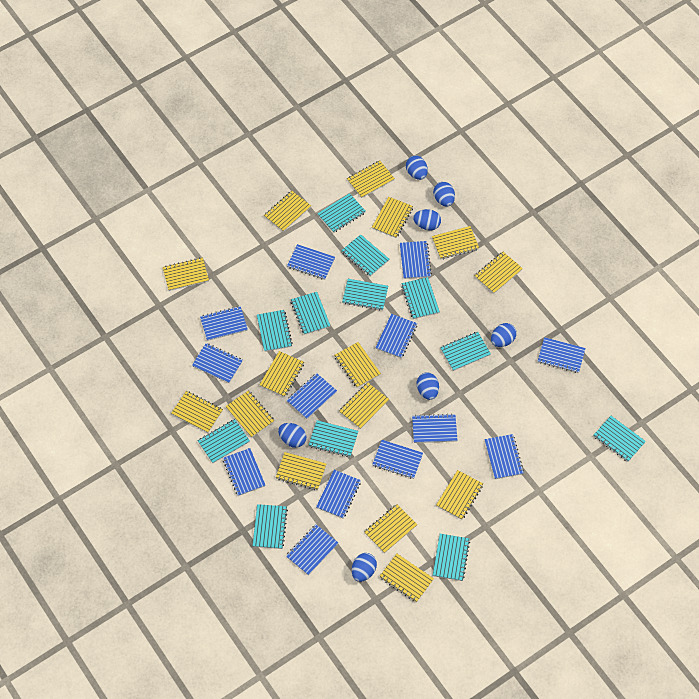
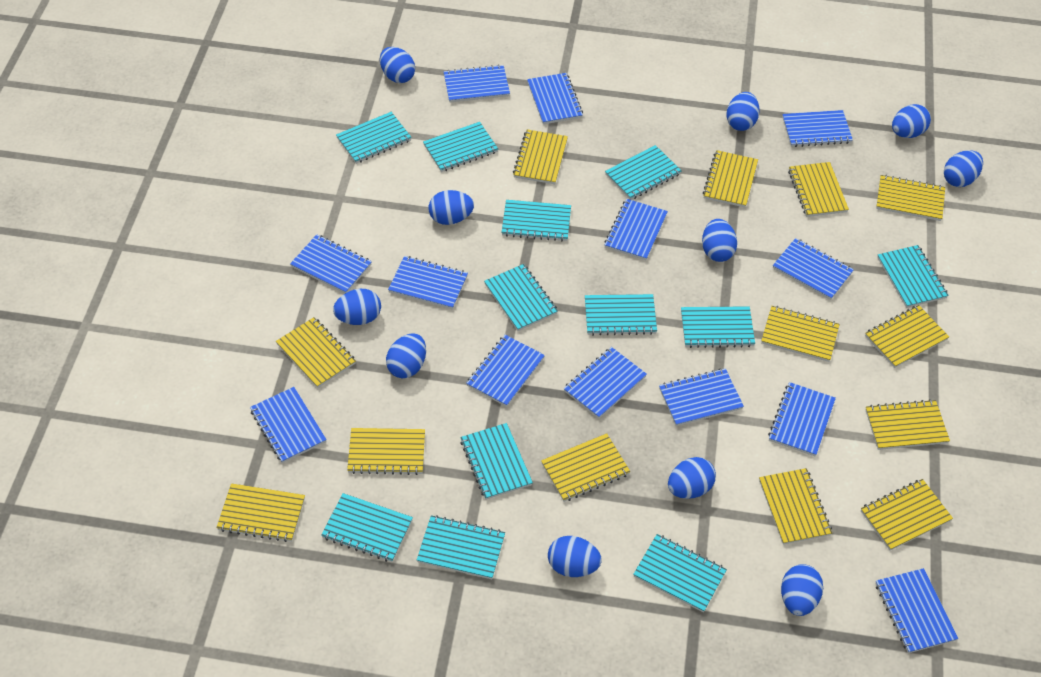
blue egg: [278,423,307,448] [352,553,377,582] [406,156,428,180] [413,209,441,230] [417,372,439,400] [433,182,455,207] [491,323,517,347] = 7 -> [333,289,381,325] [380,47,415,83] [386,333,426,378] [429,190,474,225] [548,536,602,577] [668,457,716,499] [702,219,737,262] [726,92,760,131] [781,564,823,616] [892,104,931,138] [944,150,983,187] = 11
yellow notebook: [163,258,209,291] [171,391,223,433] [226,390,275,438] [260,351,304,397] [264,191,311,232] [276,452,326,490] [334,342,381,388] [339,382,389,429] [347,160,395,198] [364,504,417,553] [372,197,413,238] [379,554,434,603] [432,226,479,259] [436,470,483,520] [474,252,523,294] = 15 -> [216,483,305,542] [276,317,356,388] [347,428,425,475] [513,129,568,184] [541,433,630,502] [703,150,758,207] [759,468,832,545] [761,306,840,362] [788,162,849,217] [861,479,953,551] [865,305,949,368] [865,399,950,450] [876,175,945,221] = 13

